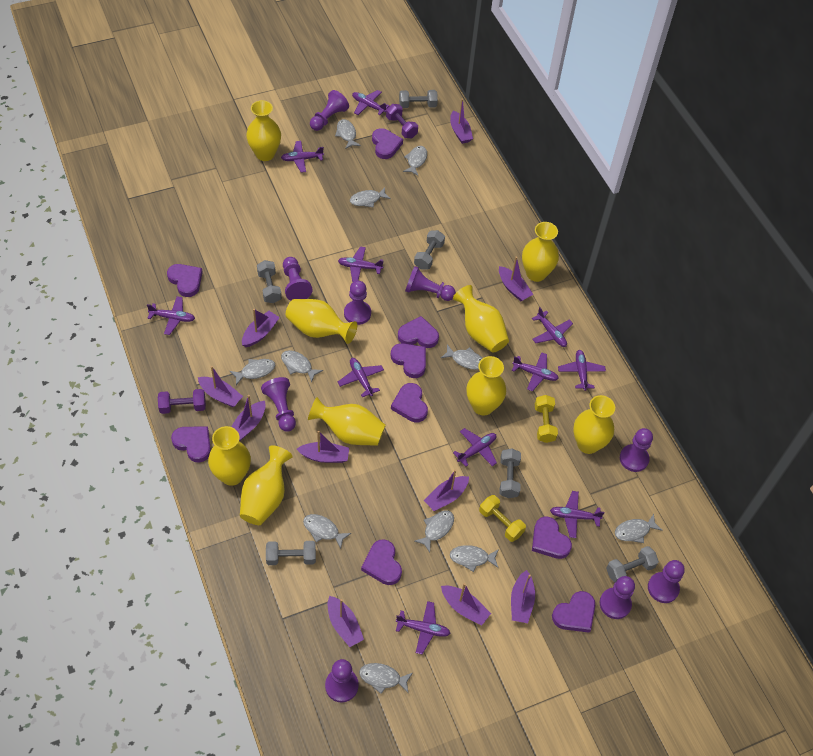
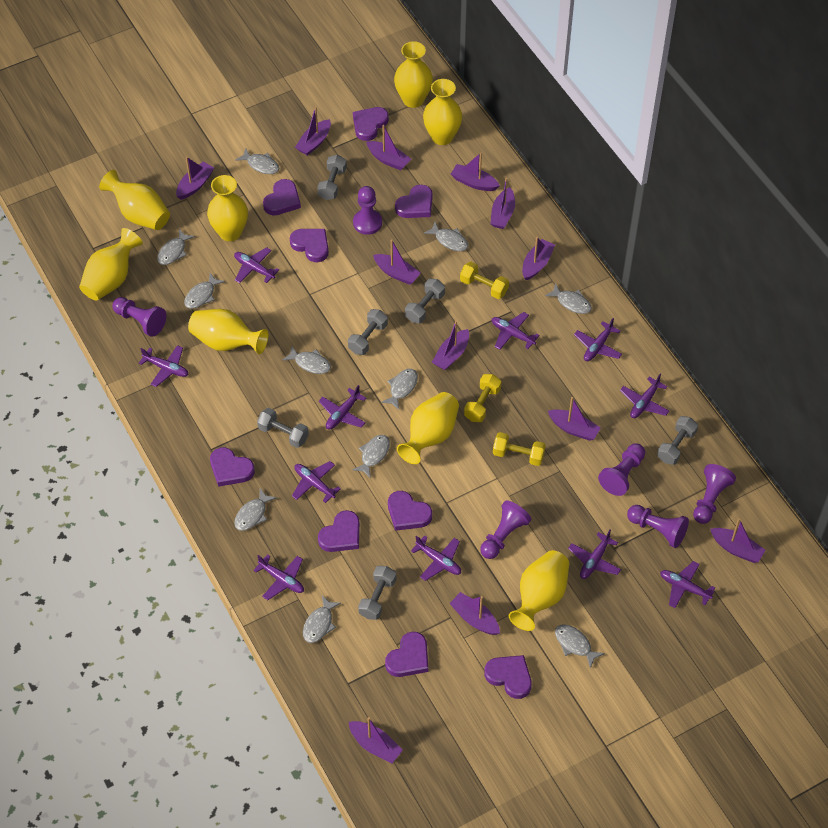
purple boat: [198,366,243,407] [231,395,266,441] [242,309,280,347] [297,431,349,463] [328,596,364,647] [424,469,469,511] [441,583,491,626] [450,99,473,144] [499,257,533,301] [511,570,535,623] = 10 -> [176,157,214,200] [295,106,331,156] [349,717,403,763] [366,125,411,170] [373,239,421,285] [432,320,469,370] [449,592,500,635] [451,152,500,191] [491,178,515,229] [522,237,555,280] [548,397,601,441] [710,518,766,563] = 12
purple dumbbell: [158,389,206,414] [386,104,418,138] = 2 -> none = 0
purple pawn: [261,377,296,432] [283,257,313,301] [310,90,349,131] [325,659,359,702] [344,281,371,325] [405,266,456,301] [600,576,635,619] [620,428,653,472] [648,560,685,603] = 9 -> [112,297,166,337] [353,186,382,235] [480,500,531,559] [598,443,645,496] [627,505,689,548] [693,464,736,524] = 6
yellow dumbbell: [479,495,526,542] [535,395,558,443] = 2 -> [460,262,509,299] [464,374,501,422] [493,432,546,466] = 3
yellow vase: [208,426,251,486] [240,445,293,525] [246,100,281,161] [286,299,357,344] [308,397,386,446] [453,285,509,353] [466,356,506,416] [522,222,559,282] [573,395,615,454] = 9 -> [79,228,143,301] [99,170,170,230] [188,309,268,354] [207,175,248,241] [394,41,433,108] [397,392,459,464] [423,79,462,145] [509,550,569,631] = 8

